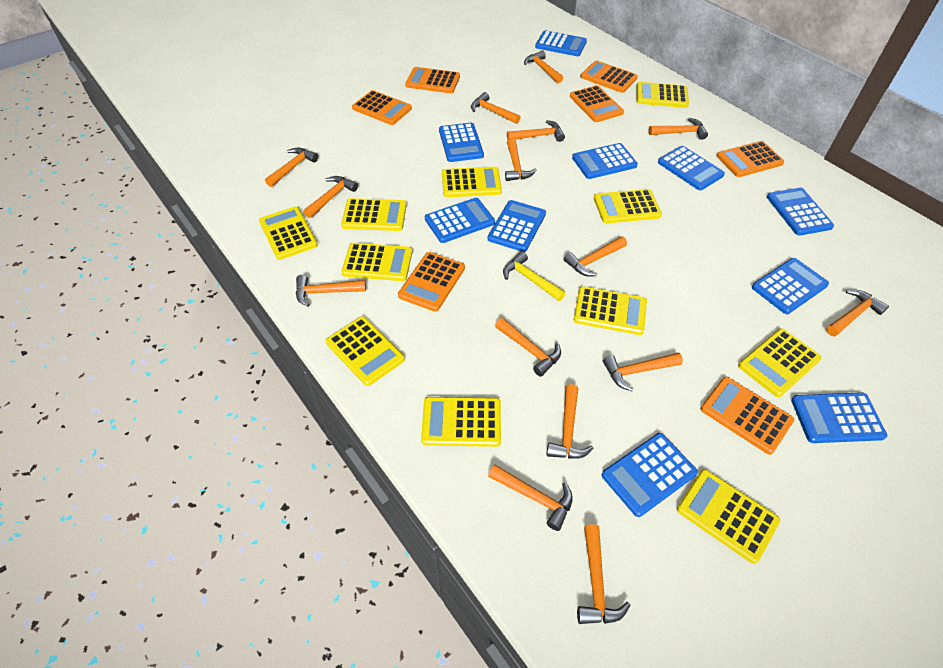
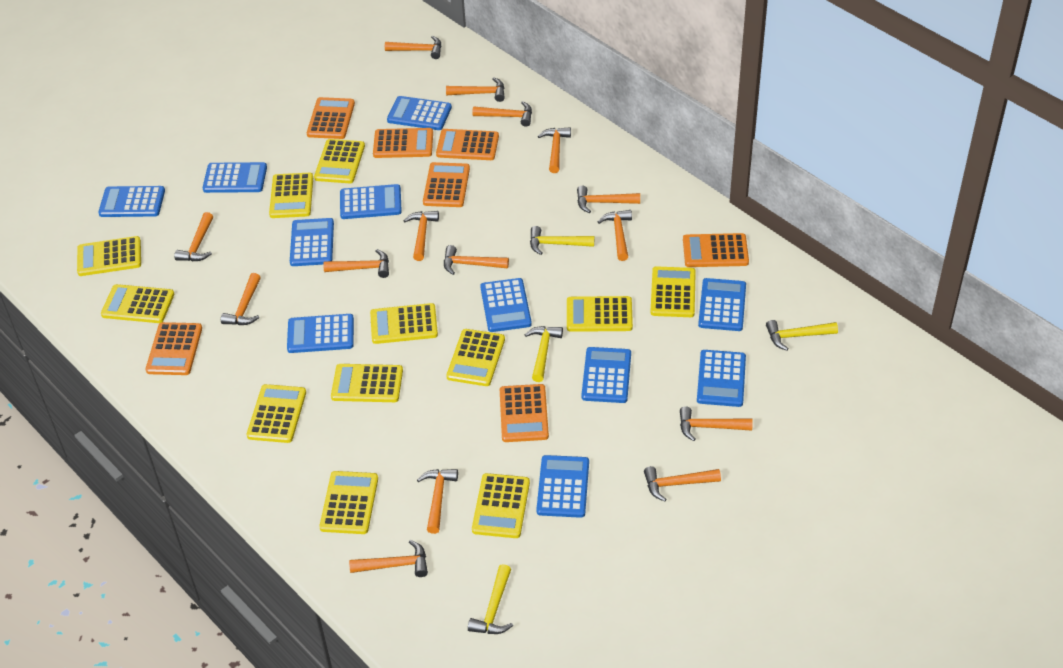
blue calculator: [425,198,495,243] [439,123,484,162] [488,200,546,252] [535,30,587,56] [572,143,638,179] [602,433,698,517] [658,146,725,190] [752,258,829,314] [767,187,834,236] [791,392,887,443] = 10 -> [98,186,165,217] [203,162,267,193] [287,314,354,353] [290,218,334,266] [340,184,402,219] [387,96,452,130] [480,278,532,332] [536,455,589,518] [582,347,631,403] [697,350,746,407] [698,278,746,331] = 11
yellow calculator: [259,206,318,260] [326,316,405,386] [341,198,407,231] [341,243,412,281] [421,397,501,447] [442,167,502,197] [574,286,647,335] [594,189,662,224] [636,82,689,108] [677,469,780,564] [738,328,822,397] = 11 -> [77,236,141,276] [101,284,174,323] [246,384,306,443] [269,173,313,218] [314,139,365,183] [319,471,378,534] [331,364,403,402] [370,303,438,344] [446,329,505,386] [472,473,530,538] [567,296,633,332] [650,266,696,317] = 12
yellow hammer: [503,251,566,301] = 1 -> [468,564,513,634] [524,326,563,382] [530,226,594,255] [766,320,838,351] = 4

